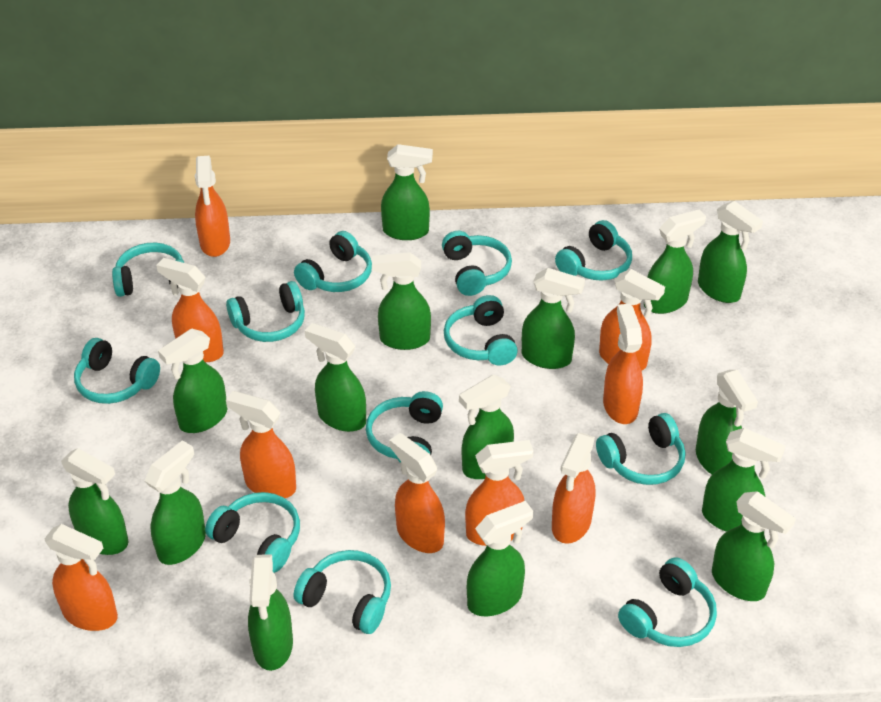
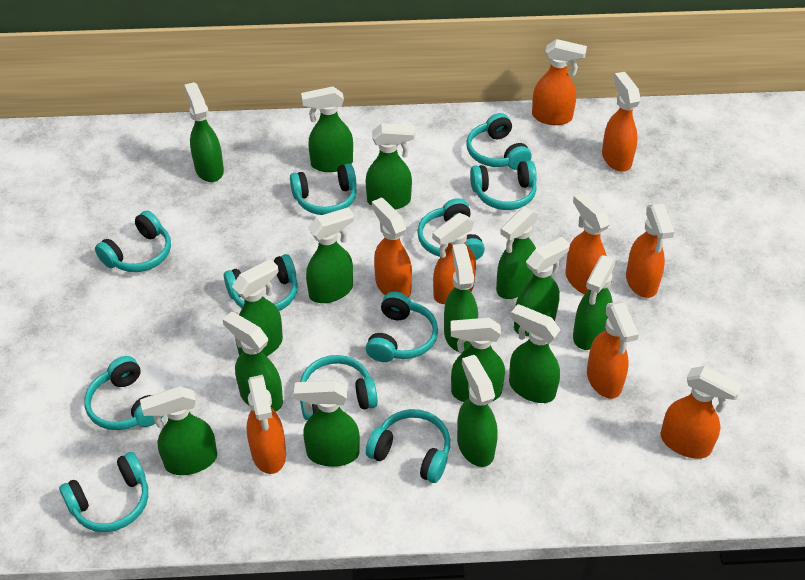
turquoise headphones: [74,338,160,404] [112,243,184,297] [205,492,300,573] [226,281,305,342] [293,550,391,634] [294,231,372,292] [366,391,443,462] [442,231,512,296] [444,295,518,366] [555,220,632,280] [596,413,685,485] [618,557,717,647] = 12 -> [59,452,148,532] [84,356,163,430] [95,210,171,272] [224,254,298,311] [290,163,357,215] [300,355,378,420] [366,292,438,362] [366,409,450,483] [417,198,485,260] [467,113,532,170] [470,160,537,210] = 11

